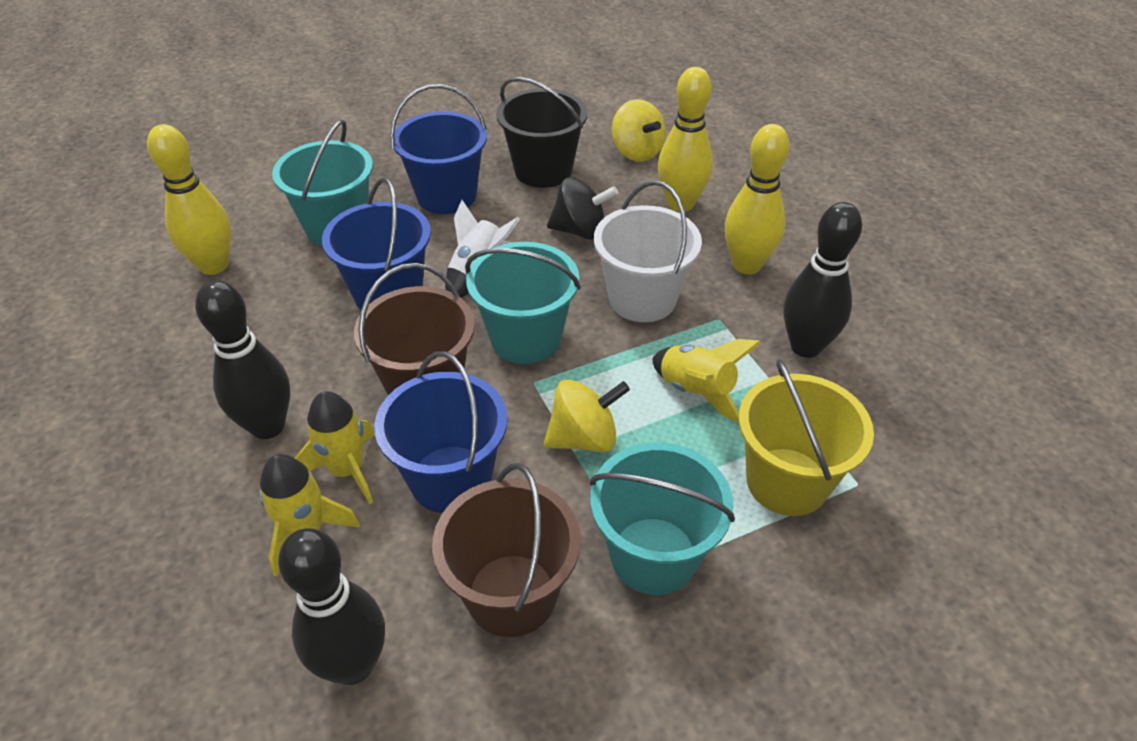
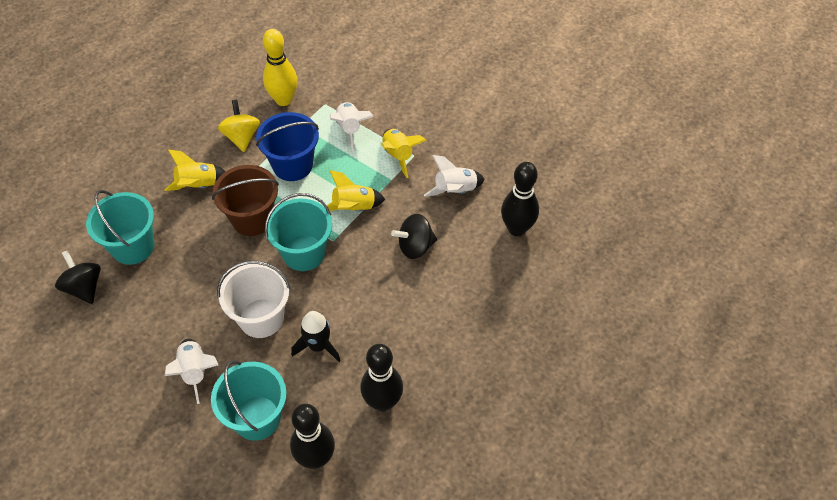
black bucket: [496,77,587,188] = 1 -> none = 0
black rocket: none = 0 -> [291,311,341,362] = 1
black spinning top: [547,177,618,240] = 1 -> [55,250,101,304] [391,214,437,259] = 2
blue bucket: [322,177,431,310] [374,351,507,513] [390,84,487,214] = 3 -> [256,112,319,181] = 1
brown bucket: [354,263,475,395] [432,463,581,637] = 2 -> [212,165,279,236] = 1
white rocket: [445,200,520,298] = 1 -> [165,339,218,404] [330,102,374,151] [424,155,485,197] = 3
yellow bowling pin: [147,124,231,275] [658,67,713,212] [725,124,790,274] = 3 -> [263,29,297,106] = 1
yellow bucket: [739,359,874,516] = 1 -> none = 0
yellow spinning top: [544,380,630,452] [612,99,666,162] = 2 -> [218,100,260,152] = 1

